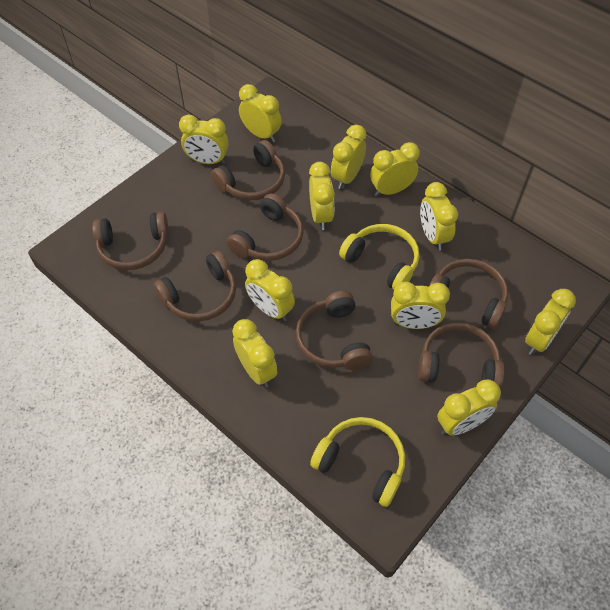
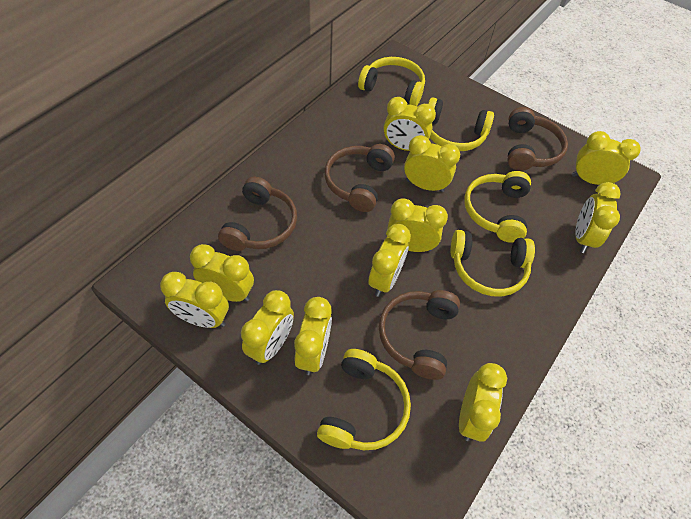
brown headphones: [92,212,169,270] [153,251,236,321] [211,140,285,200] [227,193,304,261] [296,291,373,370] [418,323,505,389] [429,259,508,329] = 7 -> [218,177,297,251] [324,144,395,212] [379,290,460,380] [507,107,568,171] = 4
yellow headphones: [310,417,405,507] [339,224,419,290] = 2 -> [317,349,411,450] [358,57,425,106] [428,98,494,151] [451,230,535,296] [464,171,531,243] = 5

